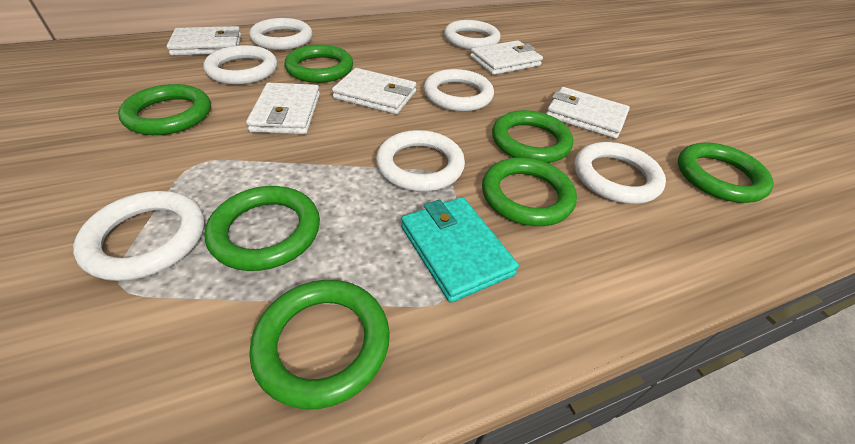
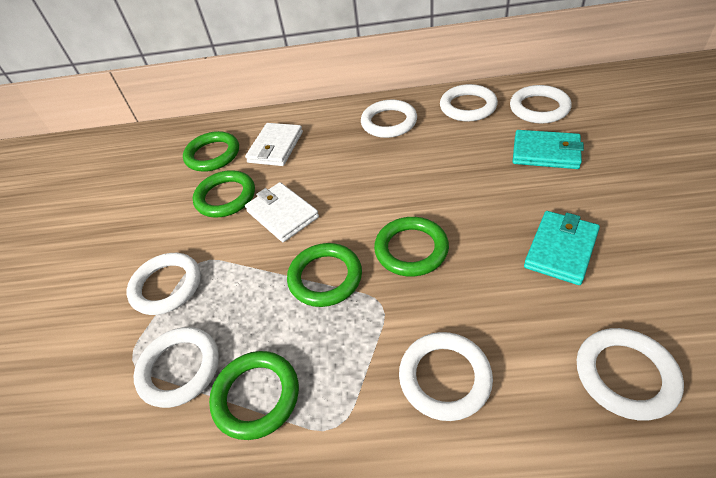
green ring: [118,84,211,135] [204,186,320,271] [249,280,390,409] [285,44,353,83] [482,157,577,226] [492,110,573,163] [678,142,774,203] = 7 -> [183,131,239,172] [193,170,255,217] [209,351,299,440] [287,243,362,307] [374,217,449,277] = 5
turquoise wallet: [401,197,519,303] = 1 -> [512,130,584,169] [524,211,600,285] = 2
white wallet: [167,26,241,56] [246,83,320,134] [332,68,416,114] [470,40,543,75] [546,87,630,139] = 5 -> [245,123,303,166] [245,182,319,242] = 2

